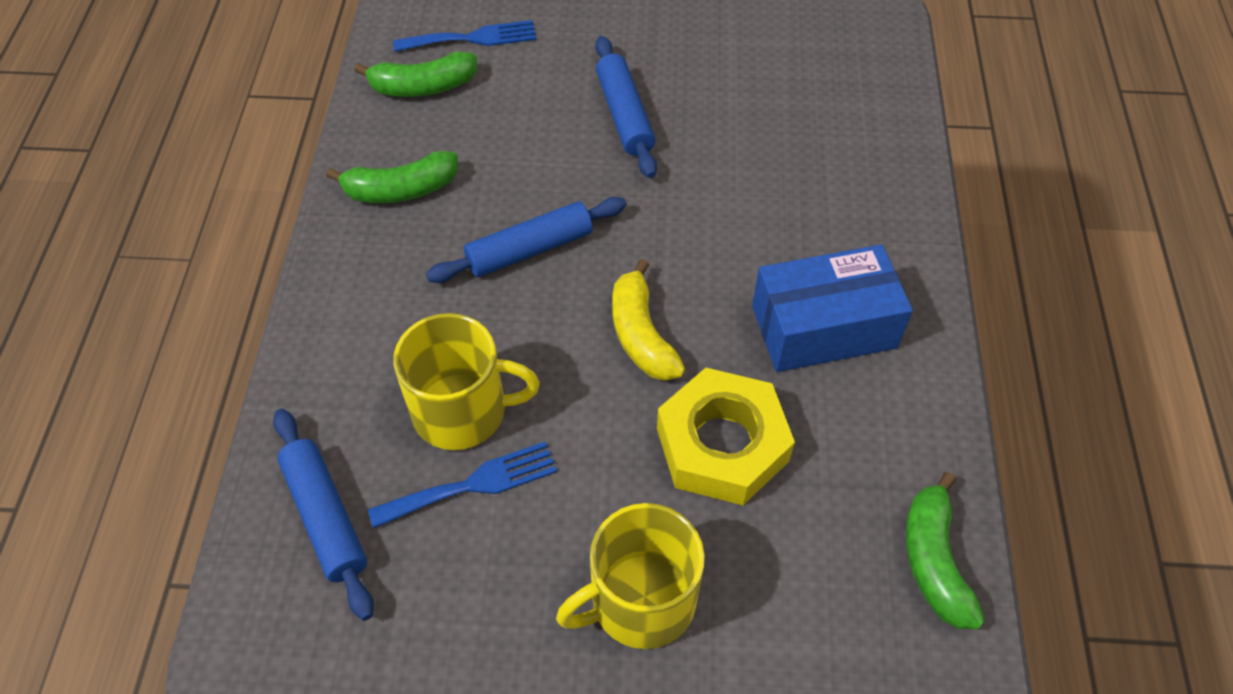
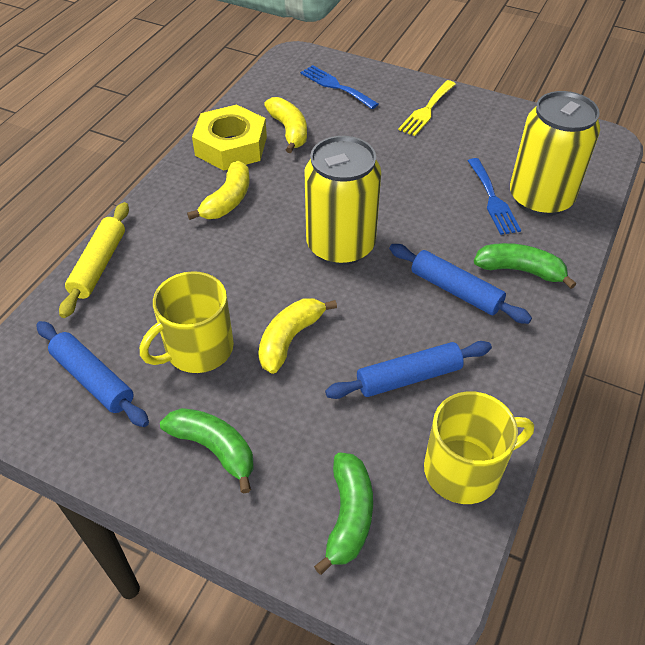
blue box: [752,244,913,372] = 1 -> none = 0
yellow banana: [612,259,685,381] = 1 -> [187,161,250,220] [258,298,337,374] [264,97,307,153] = 3
yellow can: none = 0 -> [304,136,381,266] [510,91,600,216] = 2
yellow fork: none = 0 -> [398,80,456,136] = 1
yellow rolling pin: none = 0 -> [59,202,129,318] = 1

